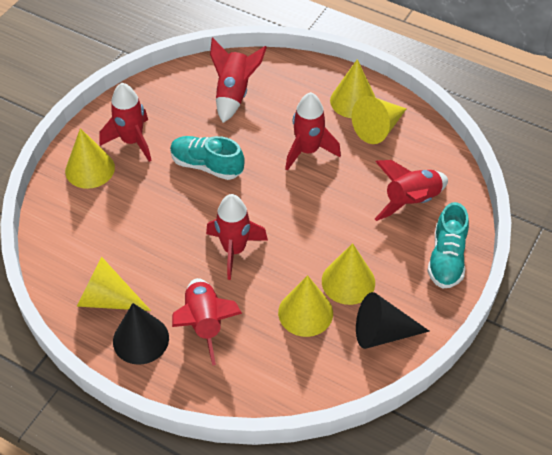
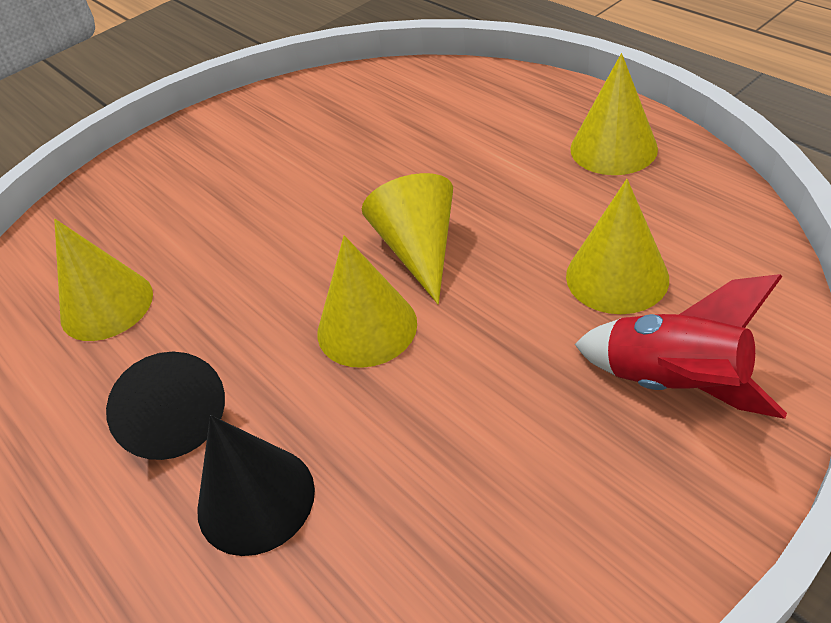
red rocket: [99,83,152,162] [172,278,242,366] [206,194,268,280] [210,37,267,123] [285,92,341,171] [375,160,448,221] = 6 -> [575,274,787,419] = 1
turquoise shoe: [170,136,245,180] [427,202,469,289] = 2 -> none = 0
yellow cone: [65,128,115,189] [77,257,151,311] [278,275,333,337] [322,243,375,305] [330,59,376,118] [352,96,407,144] = 6 -> [54,219,153,341] [317,235,417,368] [362,173,453,304] [566,179,669,314] [570,53,658,175] = 5

